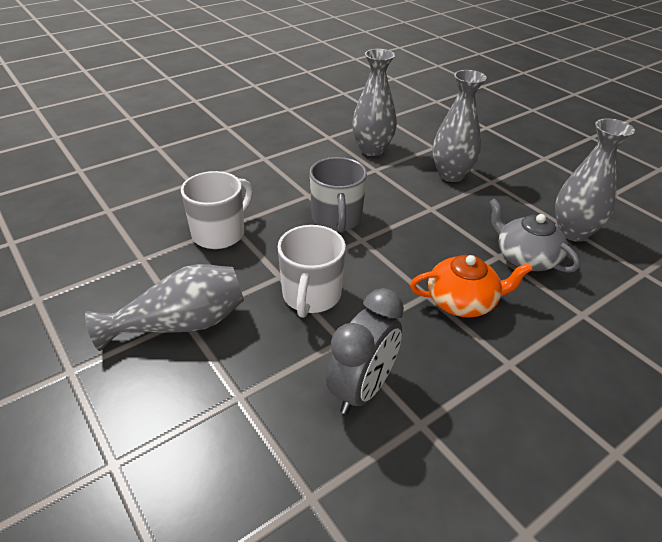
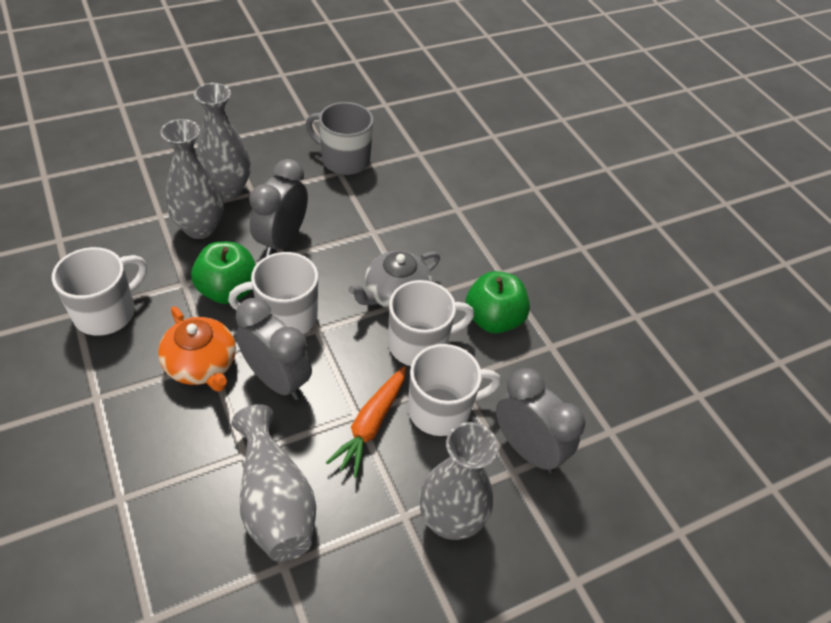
green apple: none = 0 -> [191,242,256,304] [466,271,530,334] = 2
grey clock: [326,288,404,414] = 1 -> [236,298,312,400] [249,159,308,257] [496,368,585,473] = 3
orange carrot: none = 0 -> [326,366,406,478] = 1
white mug: [181,171,253,249] [278,225,346,318] = 2 -> [52,247,147,336] [228,252,318,334] [388,280,474,366] [408,344,501,436] = 4

